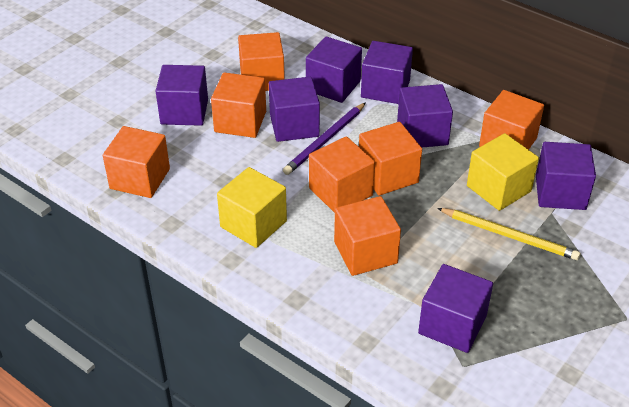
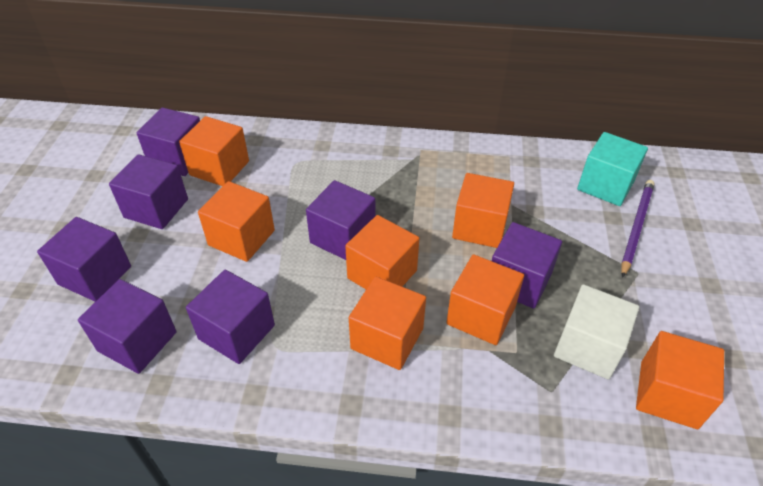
turquoise cube: none = 0 -> [577,132,648,206] = 1
white cube: none = 0 -> [554,284,639,379] = 1
yellow cube: [217,167,287,248] [467,133,539,211] = 2 -> none = 0
yellow pencil: [437,208,580,260] = 1 -> none = 0

